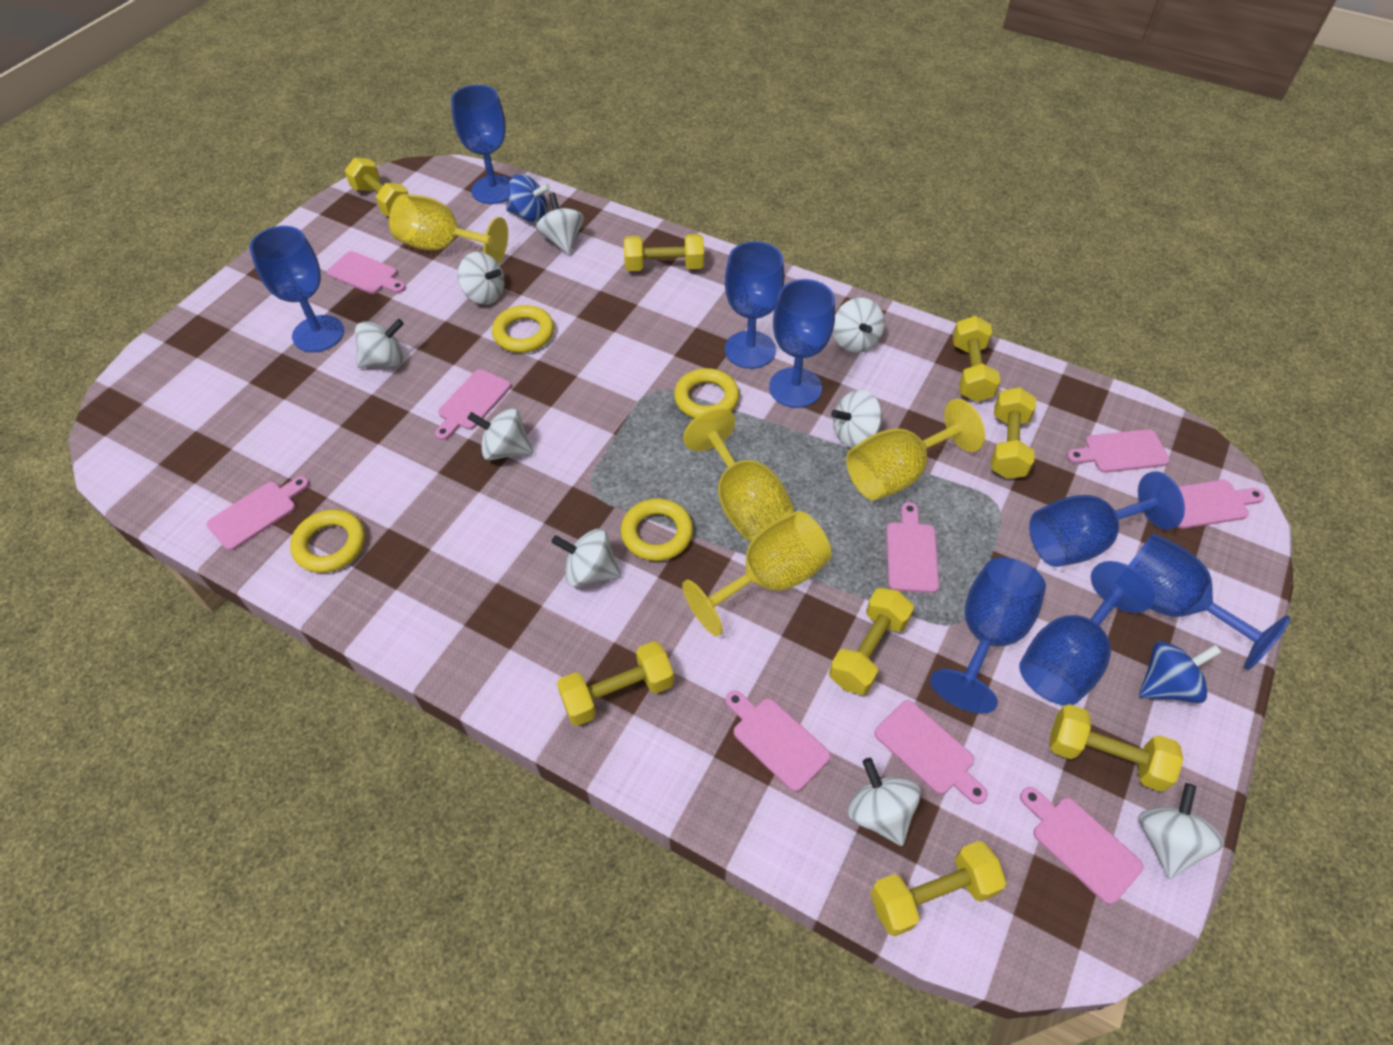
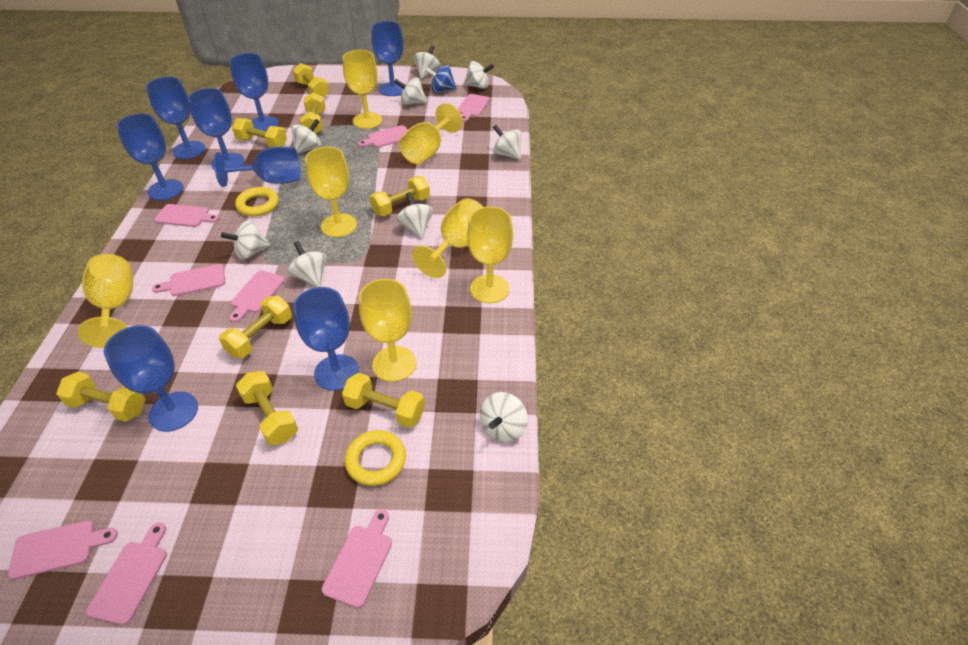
blue spinning top: [506,174,550,222] [1139,641,1222,703] = 2 -> [425,65,457,93] = 1
pink cutting board: [207,476,309,551] [327,251,406,294] [435,369,511,440] [725,690,831,792] [875,700,987,804] [886,502,939,593] [1020,787,1143,905] [1067,429,1170,473] [1177,480,1265,529] = 9 -> [8,520,118,579] [86,523,167,625] [152,264,225,296] [154,204,219,227] [230,270,285,322] [322,509,392,608] [358,125,408,148] [458,94,490,122] = 8
yellow goblet: [389,194,508,264] [682,511,832,636] [683,408,794,541] [846,399,985,500] = 4 -> [78,254,133,348] [305,147,357,237] [343,50,382,129] [359,279,416,382] [399,103,463,164] [412,198,483,278] [467,206,513,303] = 7
yellow ring: [290,509,365,573] [492,305,554,353] [621,498,693,561] [674,368,739,418] = 4 -> [235,187,279,216] [345,430,406,486] = 2

